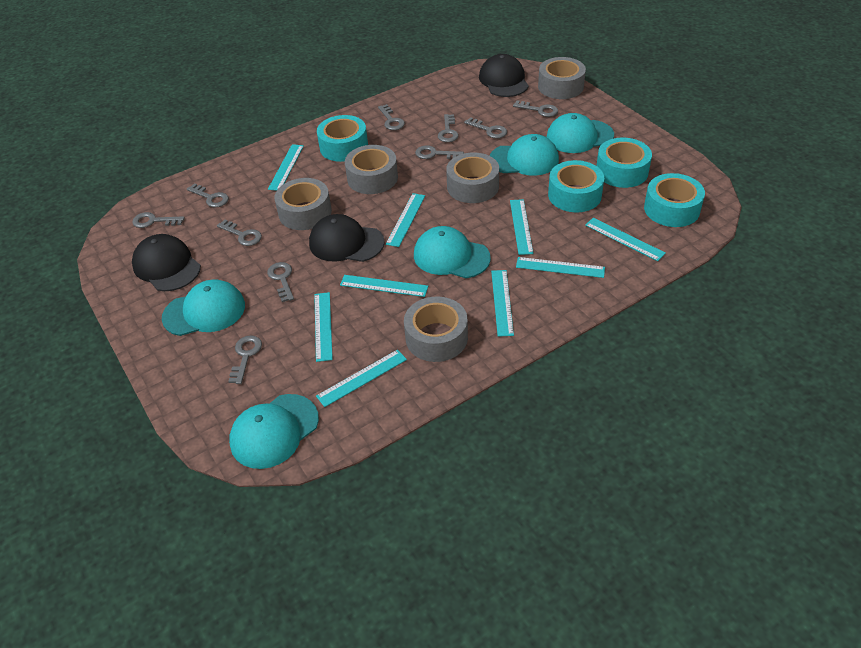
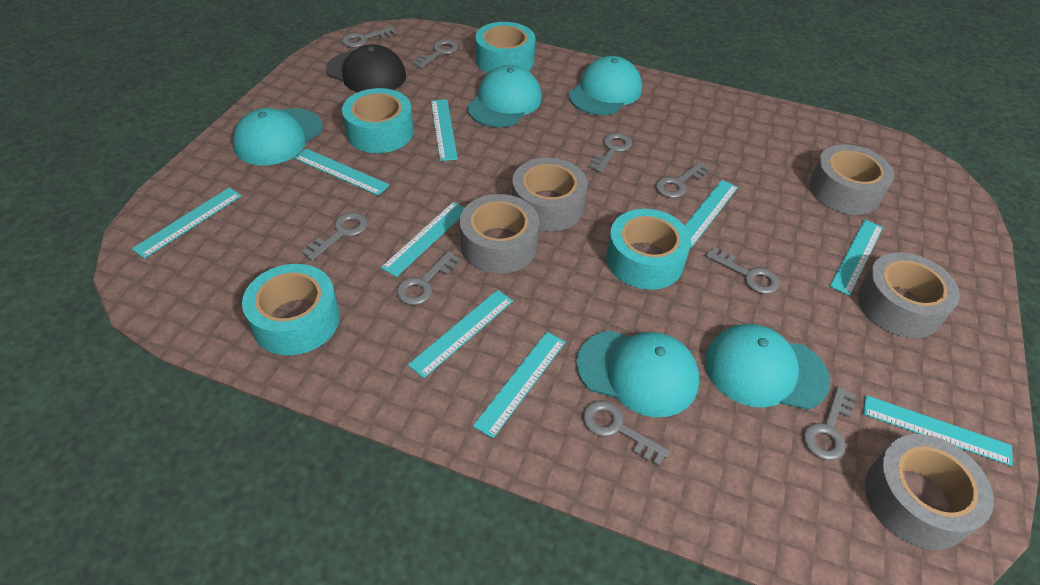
black cap: [132,234,201,291] [309,214,385,262] [479,54,529,97] = 3 -> [326,44,406,92] = 1
grey key: [132,212,185,228] [187,183,229,208] [217,220,262,246] [228,335,262,384] [267,262,294,302] [378,104,405,130] [415,145,464,159] [438,114,459,142] [464,117,507,139] [513,101,558,117] = 10 -> [301,212,368,261] [342,27,397,48] [397,251,460,305] [413,40,458,69] [583,400,670,466] [589,133,632,172] [656,162,710,198] [706,246,780,294] [803,386,856,460] = 9

